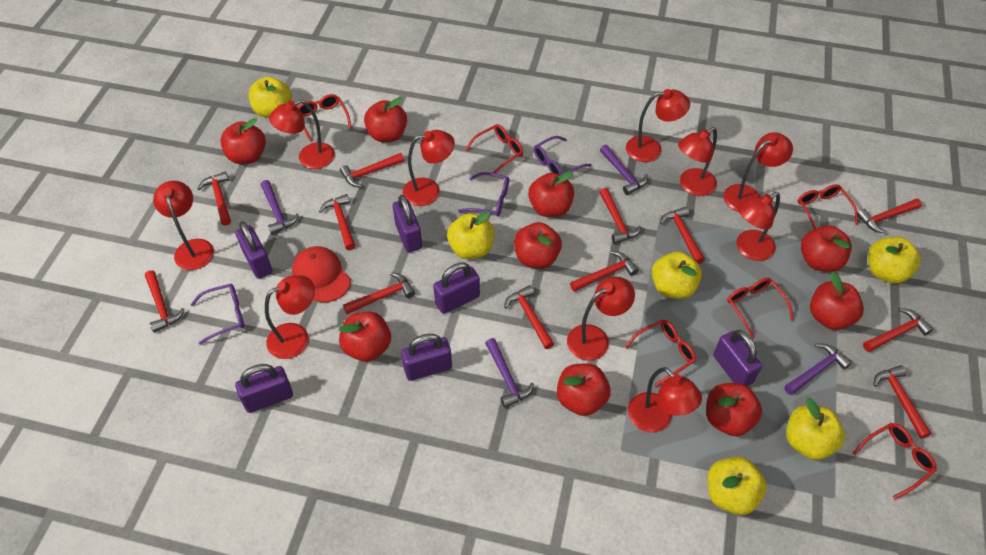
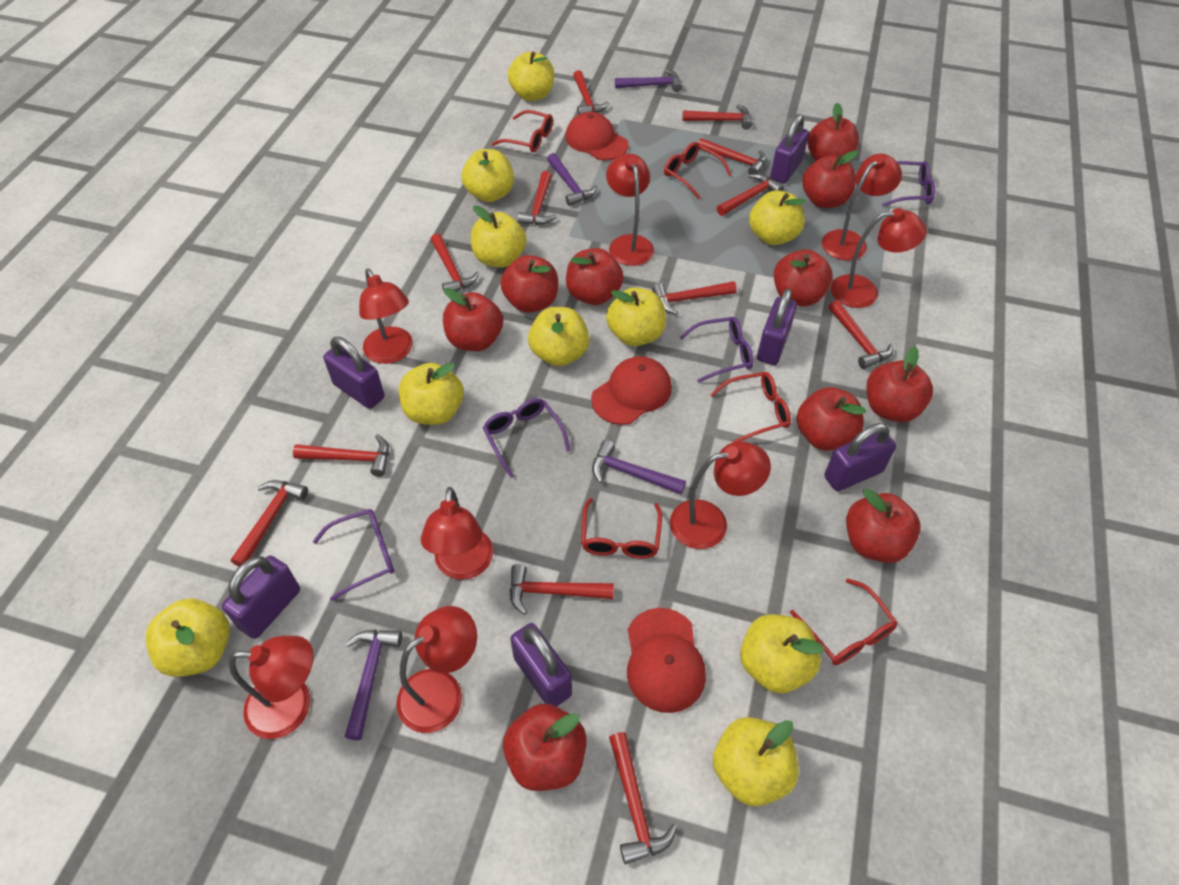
purple glasses: [190,284,244,345] [458,172,509,217] [534,136,592,175] = 3 -> [313,509,394,601] [483,398,571,478] [680,317,754,383] [882,161,935,207] = 4
red apple: [220,118,266,164] [339,312,391,362] [364,97,407,142] [514,222,562,268] [528,171,574,217] [557,363,611,416] [706,383,762,436] [801,225,852,272] [810,271,864,330] = 9 -> [443,288,503,351] [500,255,558,313] [503,704,587,791] [566,248,624,305] [774,249,833,306] [796,387,866,450] [802,150,858,208] [807,103,859,161] [846,489,921,563] [867,346,933,422] = 10
red cap: [292,246,351,302] = 1 -> [565,112,629,160] [591,356,672,425] [627,608,706,713] = 3
red glasses: [298,94,352,142] [465,124,523,174] [625,320,696,387] [727,278,794,338] [797,184,858,229] [853,423,937,499] = 6 -> [492,110,553,153] [581,498,662,559] [664,142,732,199] [710,372,791,442] [790,578,898,665] = 5
red lamp: [153,181,214,270] [265,275,315,359] [269,100,335,169] [403,130,455,206] [567,277,635,361] [626,89,690,162] [628,367,702,432] [678,127,717,196] [724,132,793,212] [736,192,780,261] = 10 -> [229,636,313,739] [359,269,413,364] [396,606,477,733] [421,487,494,580] [606,154,654,266] [670,441,771,549] [822,154,902,261] [831,208,927,308] = 8
yellow apple: [249,77,292,118] [447,211,494,259] [652,252,702,299] [708,457,767,515] [786,398,845,460] [868,237,921,284] = 6 -> [146,599,230,677] [399,363,464,425] [462,149,514,202] [471,206,526,268] [508,52,554,101] [528,307,590,366] [606,287,666,346] [713,717,799,806] [740,614,825,693] [749,191,806,245] = 10

